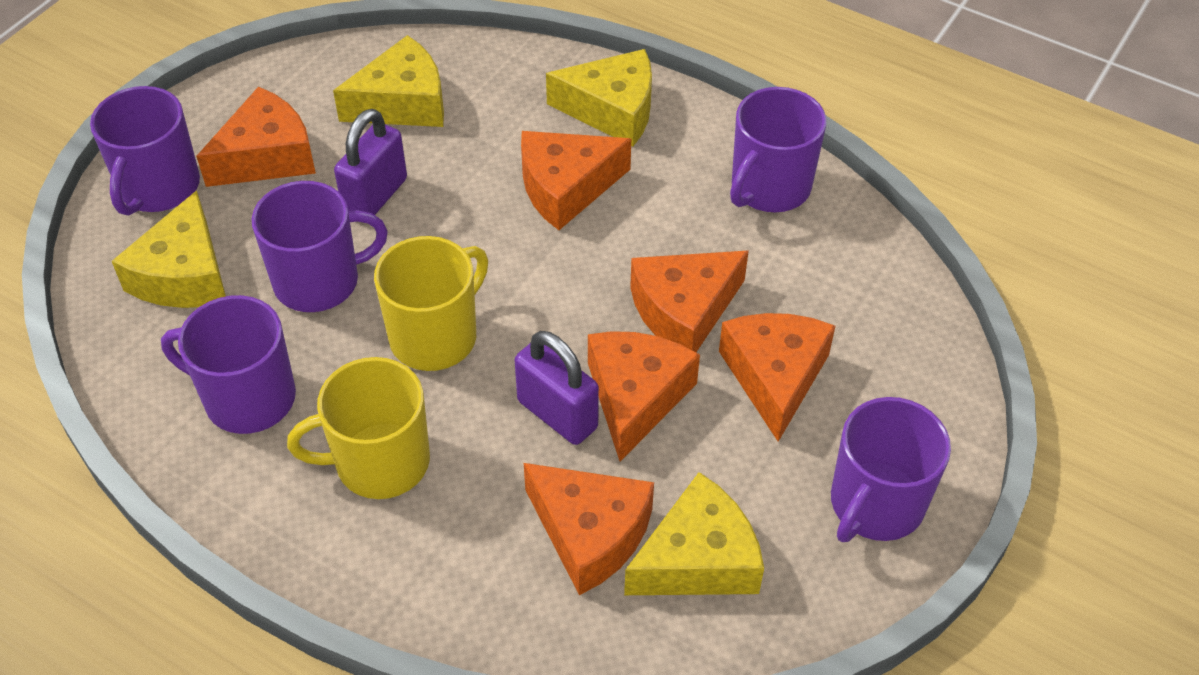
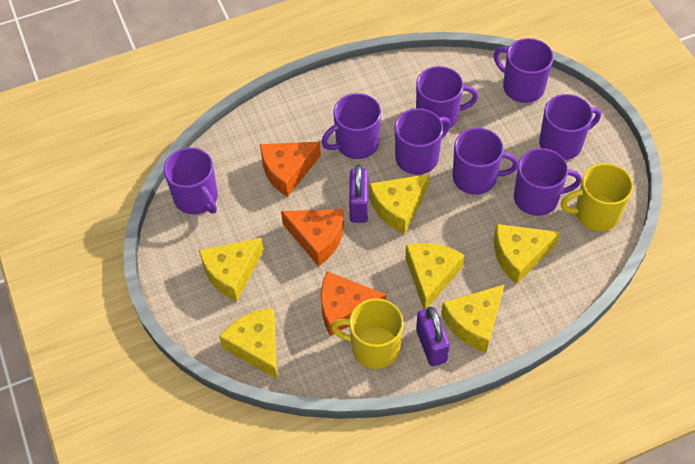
orange cheese: [196,87,316,187] [521,131,631,230] [524,463,654,595] [588,331,700,462] [630,250,749,352] [719,313,835,442] = 6 -> [260,142,321,197] [281,209,344,267] [321,271,386,336] = 3
purple mug: [90,86,200,216] [161,295,296,434] [252,181,388,312] [730,87,826,212] [831,397,951,542] = 5 -> [164,147,218,214] [321,93,381,159] [395,108,451,175] [416,66,478,129] [453,128,518,195] [494,38,553,103] [514,148,582,216] [539,94,601,160] = 8
yellow cheese: [112,190,226,308] [333,35,444,127] [546,49,652,147] [624,472,764,595] = 4 -> [199,238,264,301] [219,308,277,379] [369,174,429,234] [405,243,464,309] [441,285,504,352] [494,224,560,285] = 6

